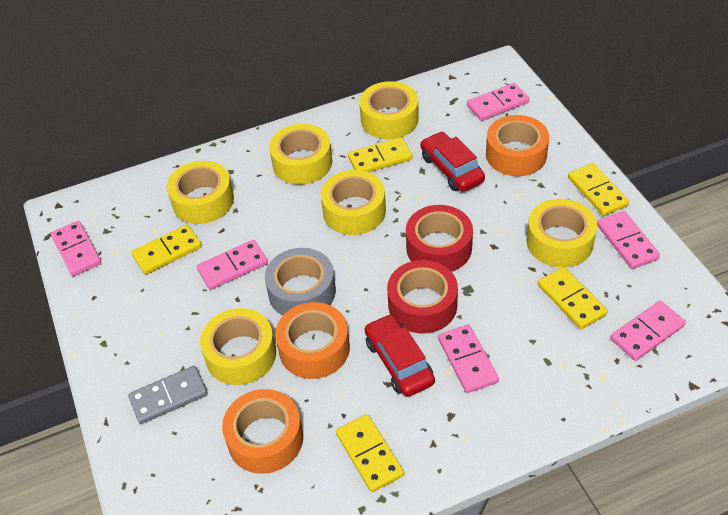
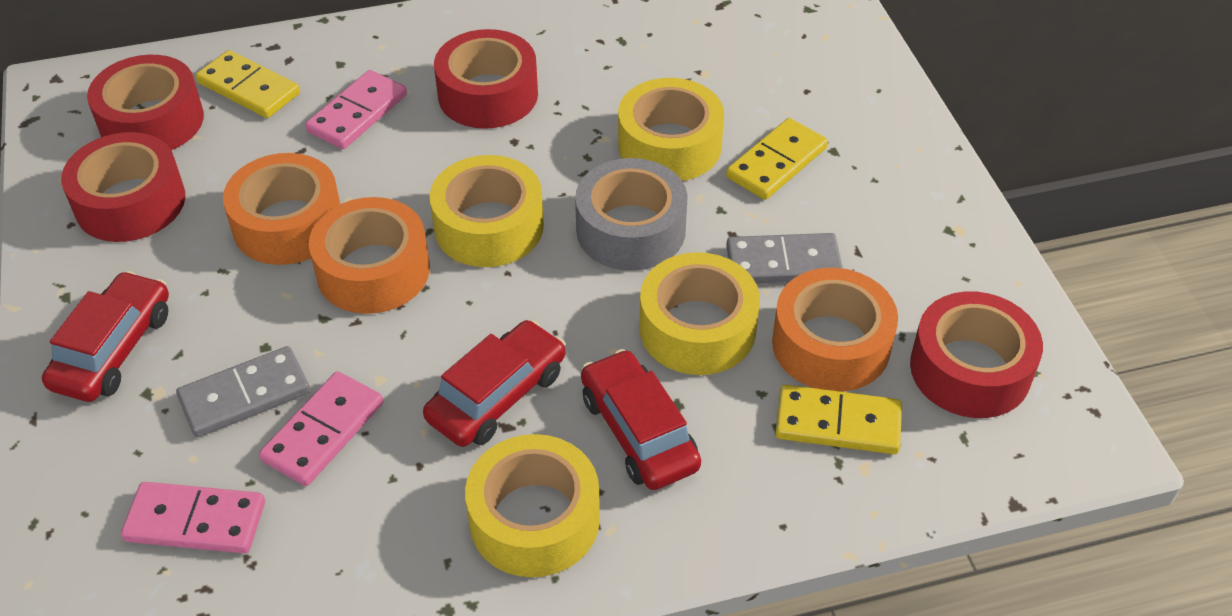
grey domino: [128,366,208,424] = 1 -> [176,346,310,437] [726,233,843,283] = 2
pink domino: [51,221,101,276] [197,240,268,290] [438,324,499,393] [467,83,529,121] [597,211,660,269] [610,301,686,361] = 6 -> [121,482,265,553] [259,371,383,486] [305,70,407,149] = 3
red car: [365,314,435,397] [420,131,485,192] = 2 -> [42,271,169,402] [423,320,566,447] [581,349,701,490] = 3
red tape: [387,260,458,333] [406,205,473,272] = 2 -> [61,132,185,242] [87,55,204,150] [434,29,538,129] [910,291,1043,418] = 4
yellow domino: [131,225,202,275] [336,414,404,492] [348,137,413,172] [538,267,608,329] [568,163,629,216] = 5 -> [196,50,300,118] [726,118,828,200] [775,384,902,454] = 3
yellow tape: [167,161,234,224] [200,308,276,385] [269,124,332,185] [321,170,386,235] [359,81,419,139] [526,199,597,267] = 6 -> [430,155,544,267] [465,434,600,577] [618,78,724,181] [639,252,760,375] = 4

